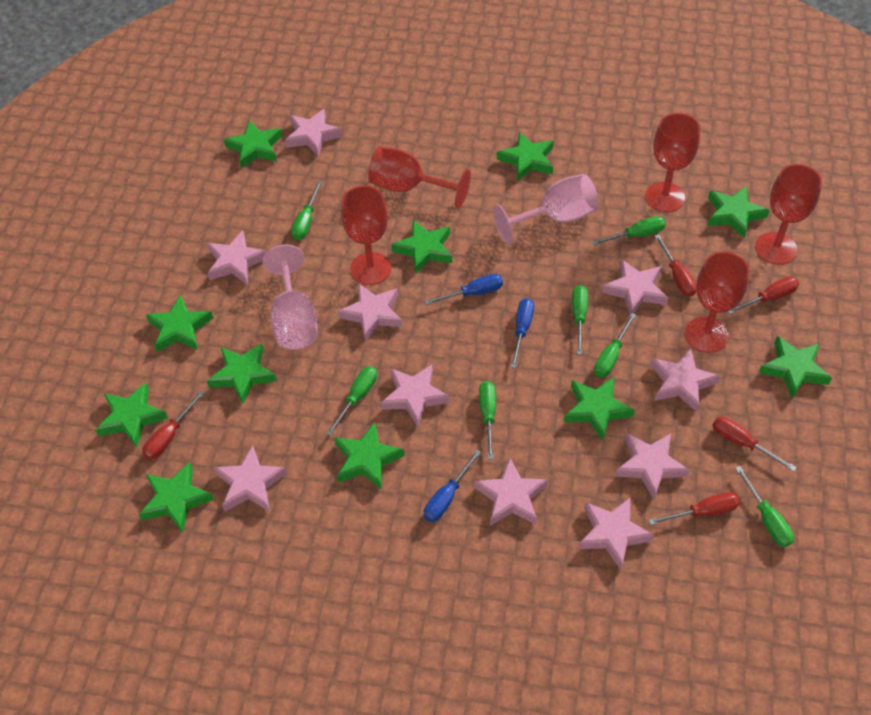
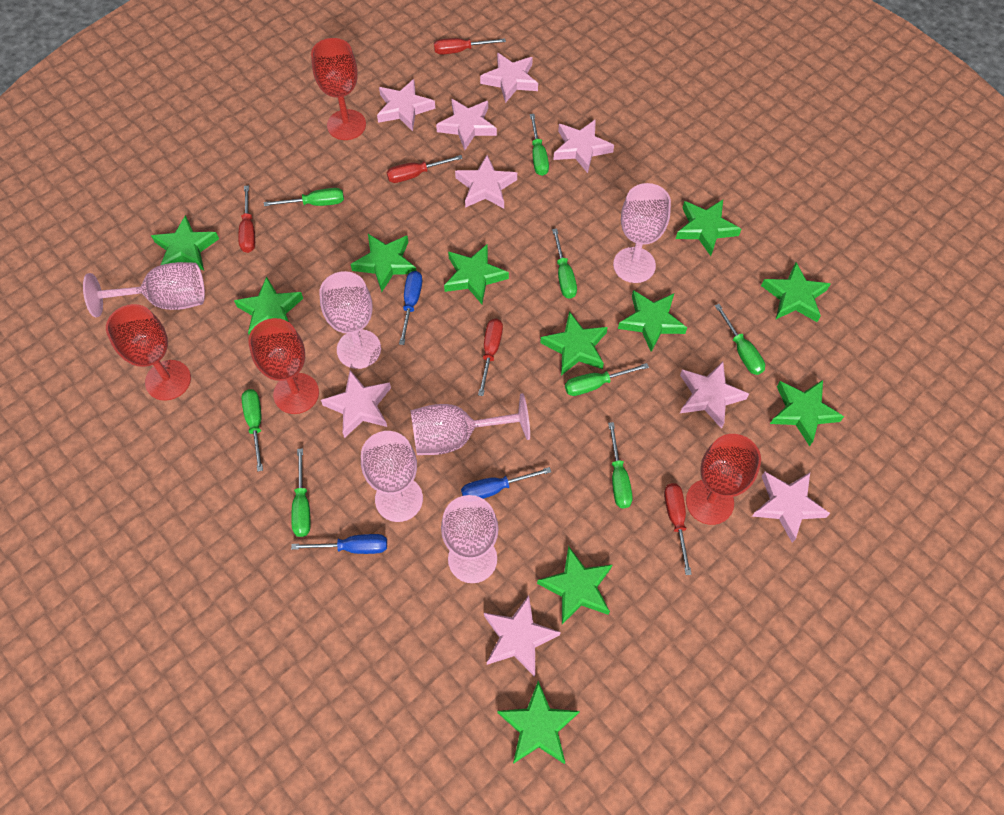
green screwdriver: [291,181,322,240] [326,366,377,436] [479,381,496,459] [572,285,588,355] [591,216,666,246] [594,313,636,378] [735,466,794,547] = 7 -> [241,389,263,472] [264,188,344,206] [291,448,311,537] [530,114,549,176] [552,228,577,299] [565,363,649,396] [608,422,633,508] [715,304,765,375] = 8
pink goblet: [262,245,318,350] [493,174,599,244] = 2 -> [83,262,205,317] [319,271,381,369] [361,431,423,522] [411,393,530,455] [441,495,498,583] [613,183,671,283] = 6
pink star: [207,231,267,284] [214,445,288,512] [285,109,343,157] [338,284,402,341] [380,364,450,427] [474,458,548,526] [578,497,654,570] [602,259,668,315] [615,433,690,500] [650,348,720,412] = 10 -> [321,370,391,438] [377,79,435,131] [436,99,497,150] [455,155,517,209] [480,52,538,103] [484,595,561,677] [553,119,614,173] [680,362,749,429] [752,472,830,543] = 9
red goblet: [341,186,391,285] [368,146,471,209] [645,113,700,212] [684,252,749,353] [755,164,822,265] = 5 -> [106,304,191,401] [248,318,319,414] [311,38,366,140] [686,434,761,525] = 4

